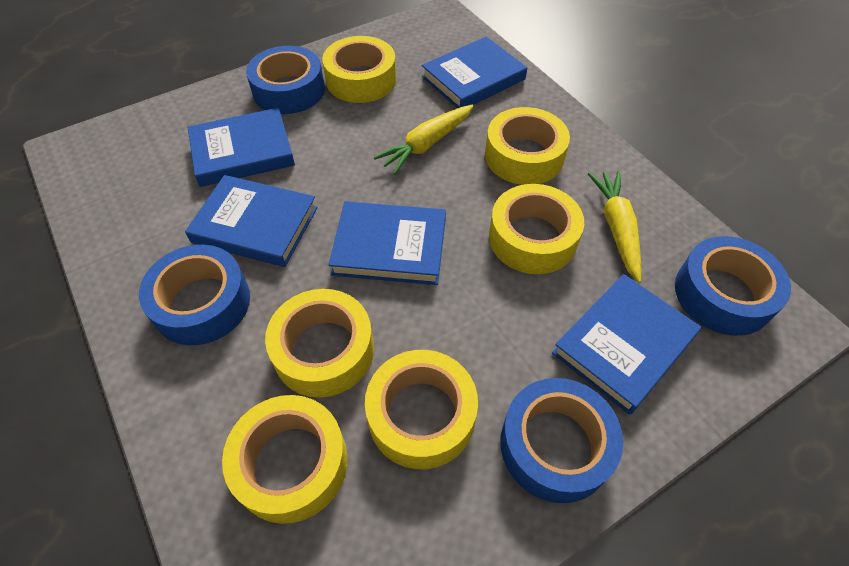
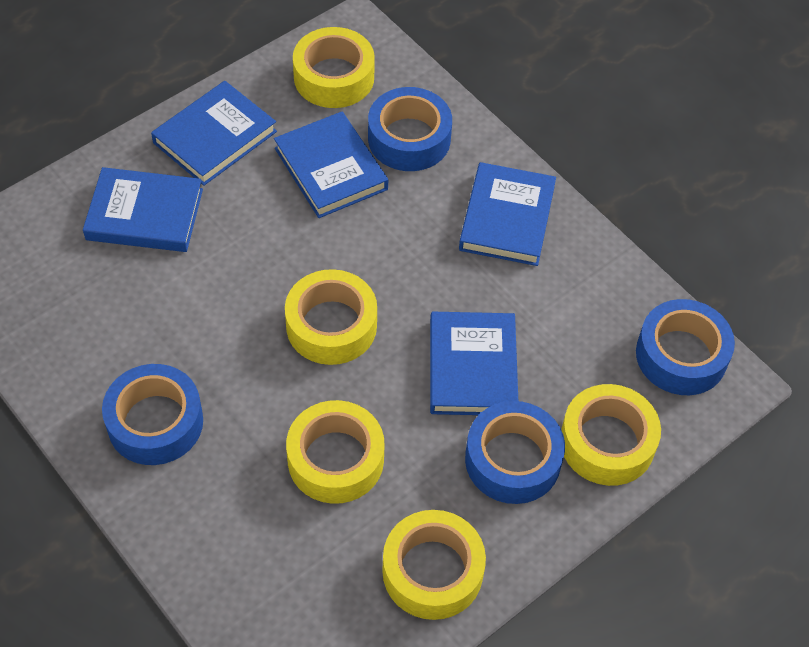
yellow carrot: [374,104,474,174] [588,171,642,283] = 2 -> none = 0
yellow tape: [222,395,348,524] [265,289,374,398] [322,36,396,103] [365,350,478,469] [485,107,570,185] [489,184,584,274] = 6 -> [285,269,377,365] [286,400,384,504] [293,27,375,108] [382,510,486,620] [561,384,661,486] = 5

